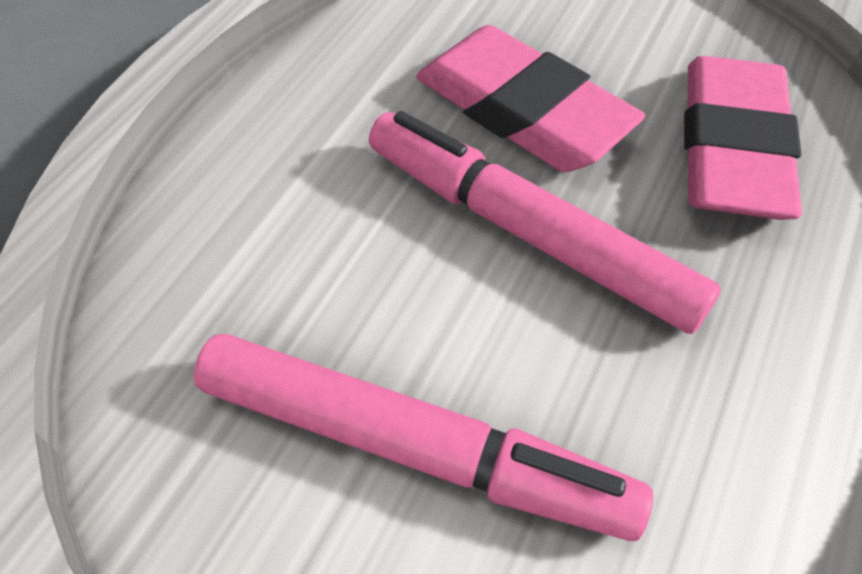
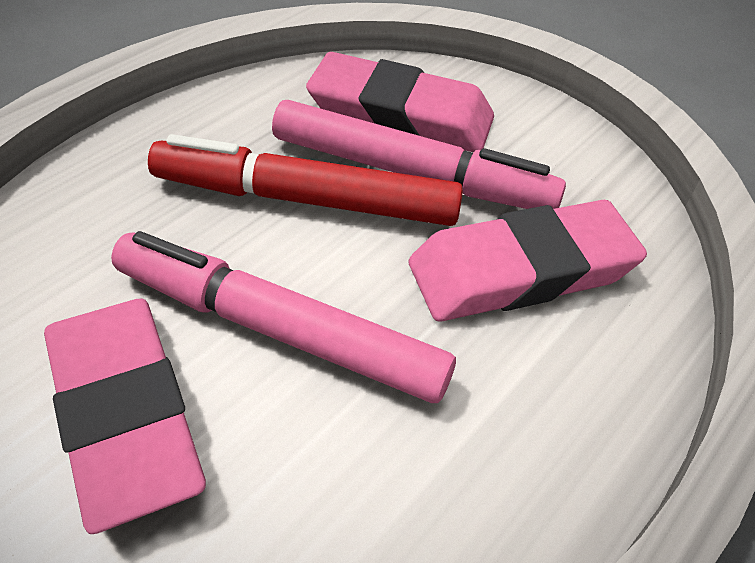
pink eraser: [416,25,645,172] [684,56,802,220] = 2 -> [44,298,206,534] [306,52,494,153] [409,200,647,321] = 3
red marker: none = 0 -> [148,134,463,226] = 1

